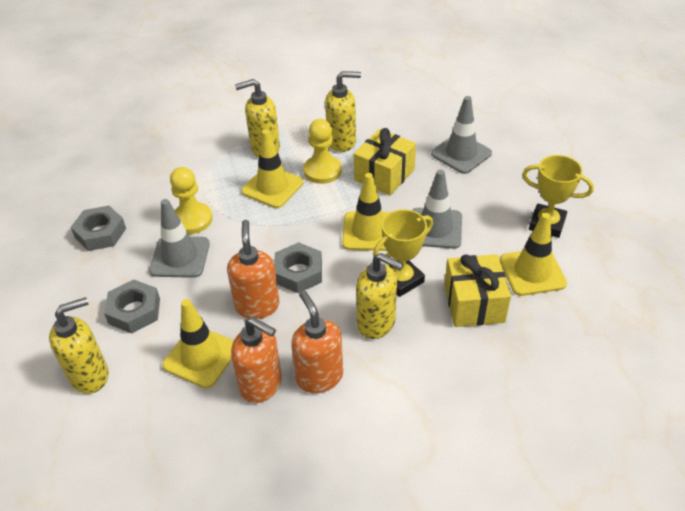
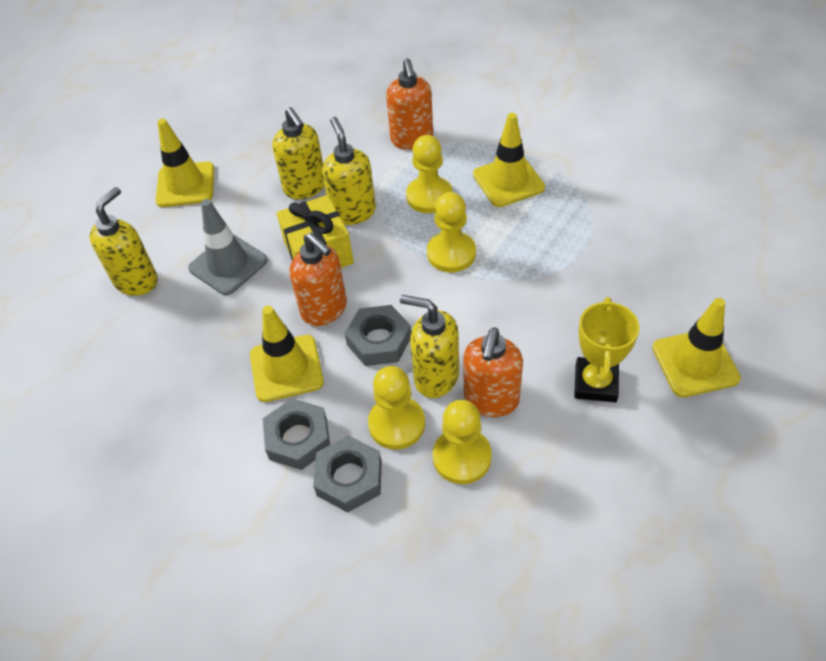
grey traffic cone: [149,199,210,278] [412,169,462,249] [431,96,492,174] = 3 -> [188,199,267,295] = 1
yellow gift: [354,128,416,195] [445,254,511,327] = 2 -> [277,195,354,268] = 1
yellow pawn: [170,167,213,234] [304,119,342,184] = 2 -> [368,366,425,450] [406,135,452,213] [427,192,476,272] [433,400,492,484] = 4
yellow trophy: [373,209,433,297] [522,155,594,238] = 2 -> [574,297,640,402] = 1

